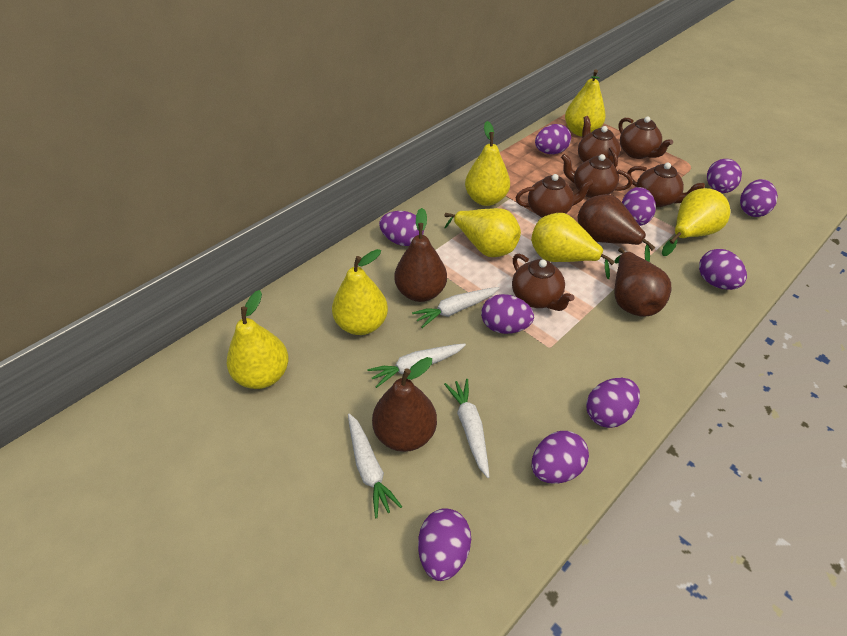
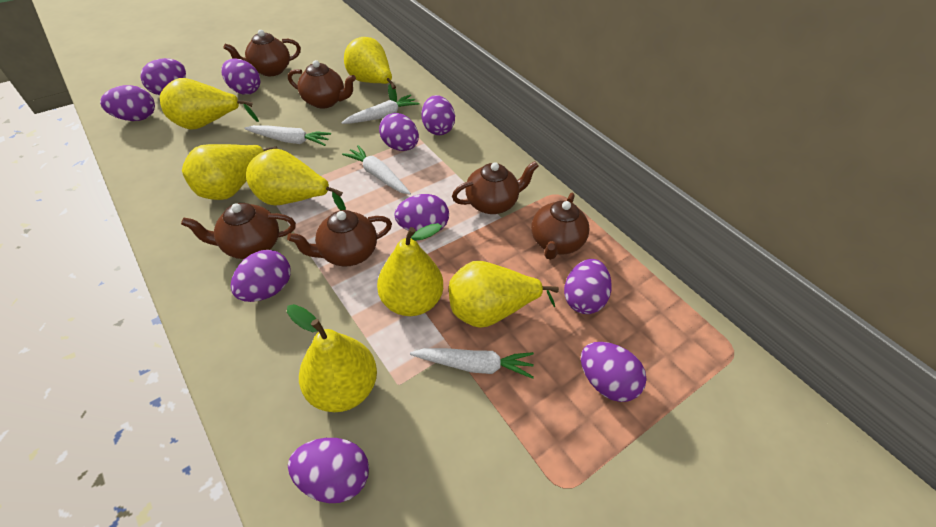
brown pear: [372,357,437,452] [394,208,447,302] [578,194,655,262] [614,248,671,317] = 4 -> none = 0

